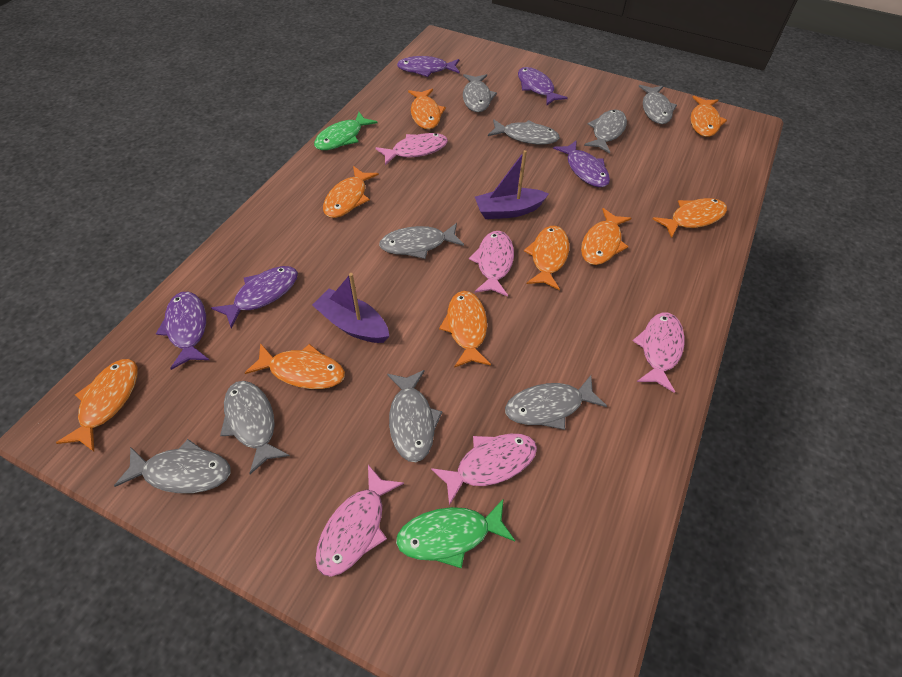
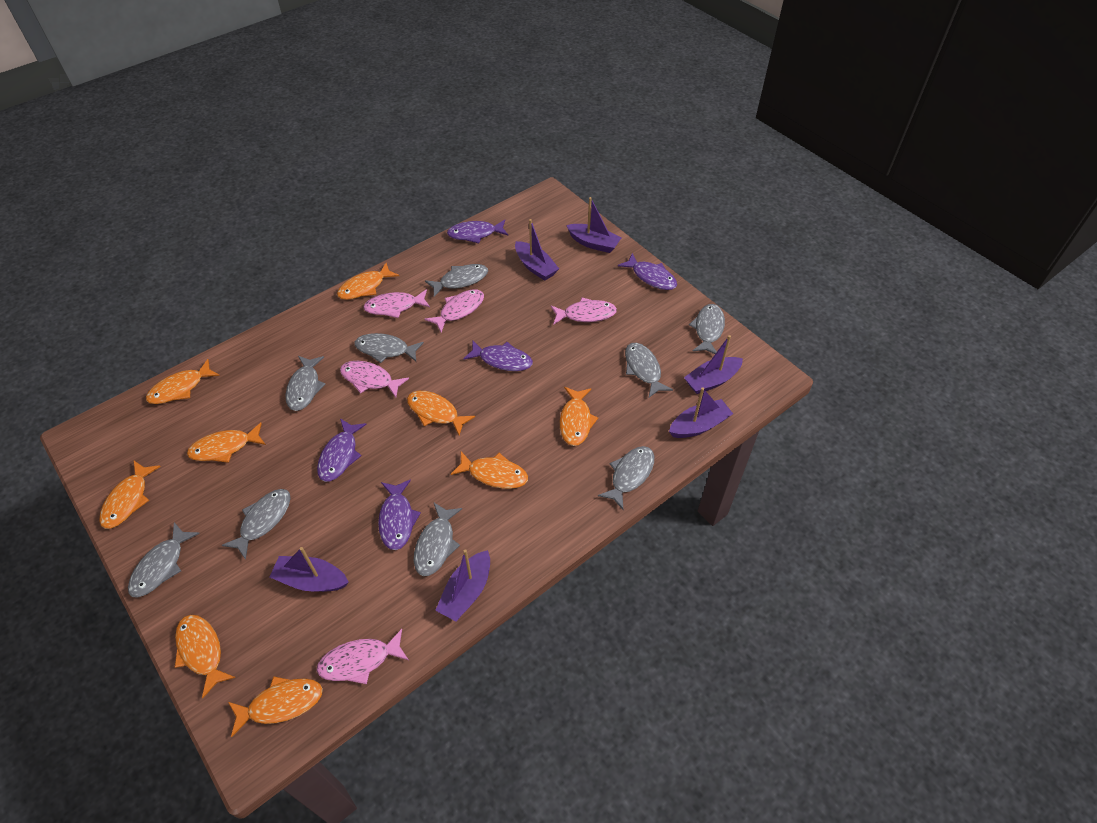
green fish: [314,112,377,150] [396,498,515,569] = 2 -> none = 0
purple boat: [312,273,389,343] [475,150,549,219] = 2 -> [270,547,349,592] [435,549,490,621] [515,219,559,281] [566,197,622,253] [669,387,733,438] [684,335,743,394] = 6

